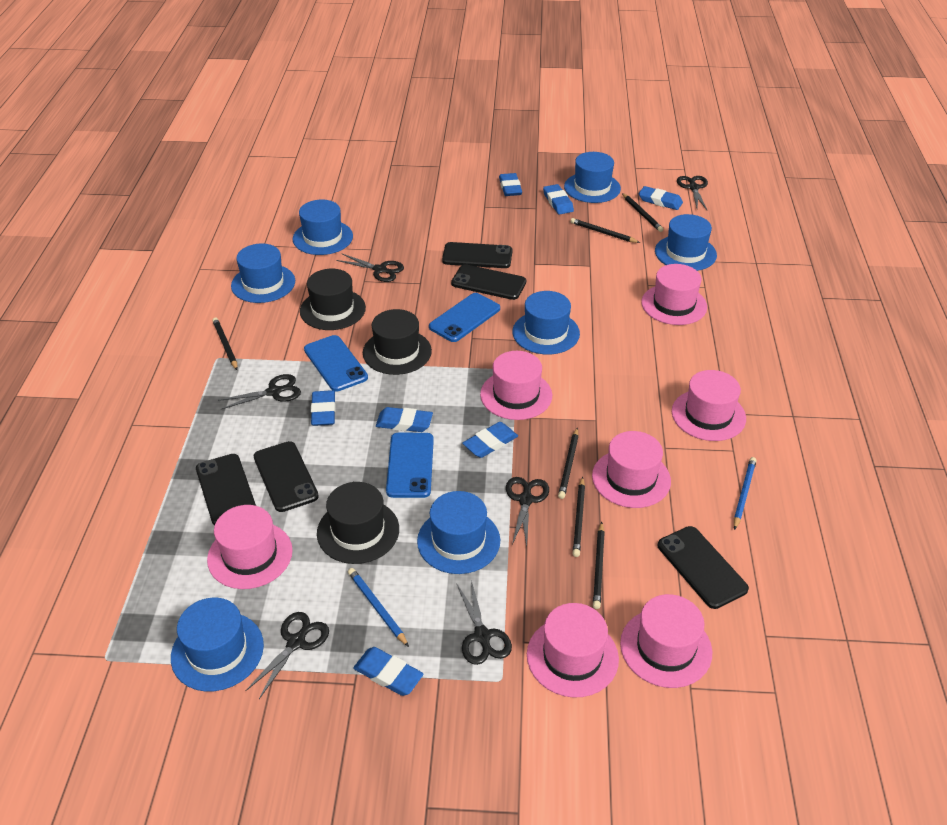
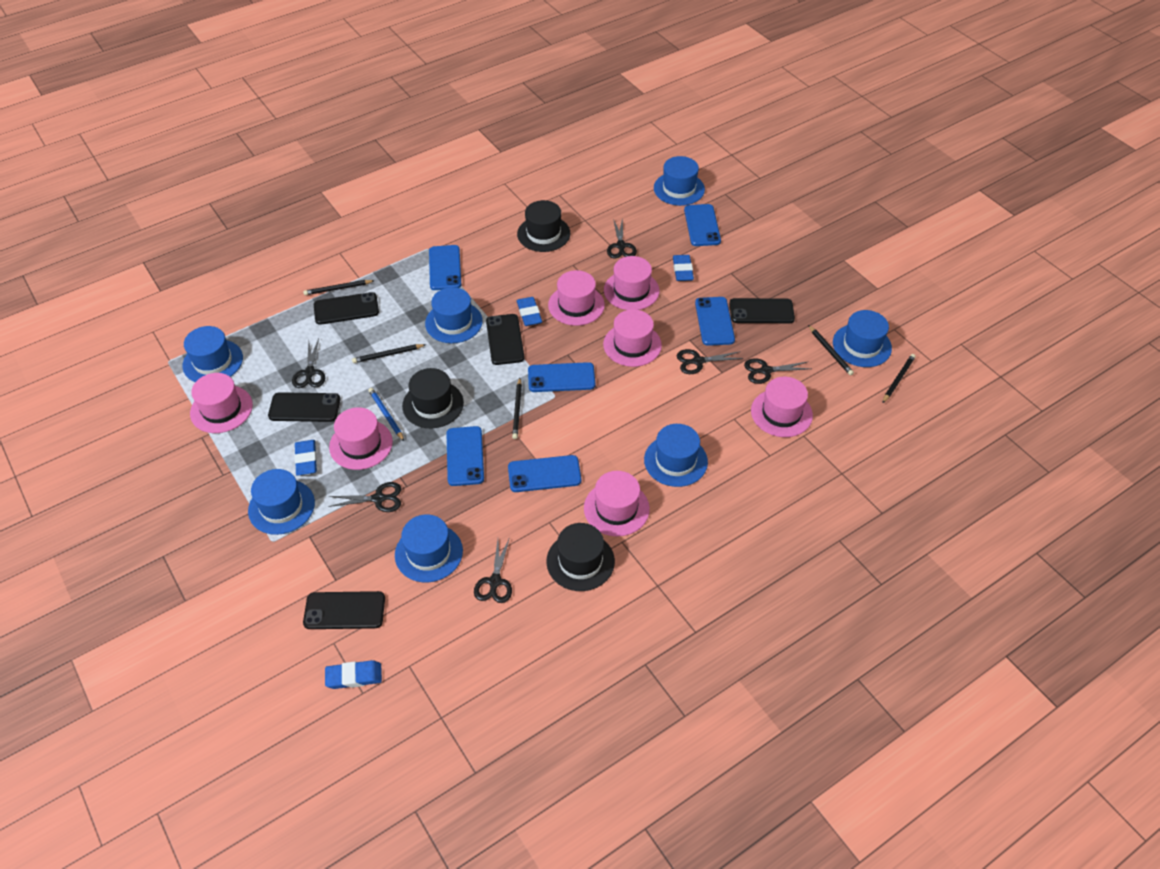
black pencil: [212,317,238,370] [558,428,579,499] [571,218,640,243] [573,477,585,557] [593,522,605,609] [622,193,663,232] = 6 -> [303,280,375,295] [352,344,426,363] [512,378,522,439] [808,325,854,376] [882,354,916,404] = 5
blue eraser: [311,390,336,426] [353,647,424,696] [376,407,433,432] [462,422,518,458] [499,173,522,196] [543,184,574,215] [639,186,683,210] = 7 -> [294,440,317,476] [325,660,382,689] [517,297,542,326] [673,255,694,281] = 4
blue pencil: [348,568,409,647] [734,457,757,530] = 2 -> [368,388,404,441] = 1
blue phone: [304,335,368,391] [386,433,434,498] [429,293,500,342] = 3 -> [429,245,461,290] [446,426,484,486] [508,455,581,492] [528,362,595,392] [684,204,721,246] [695,297,735,346] = 6

